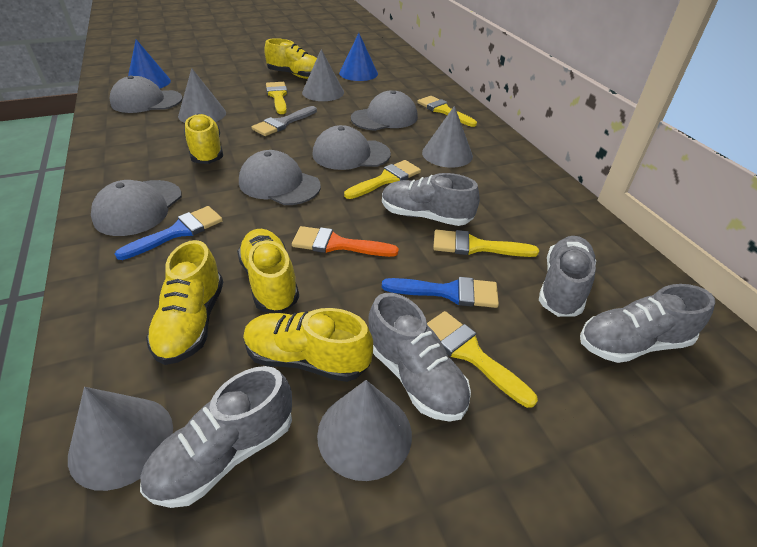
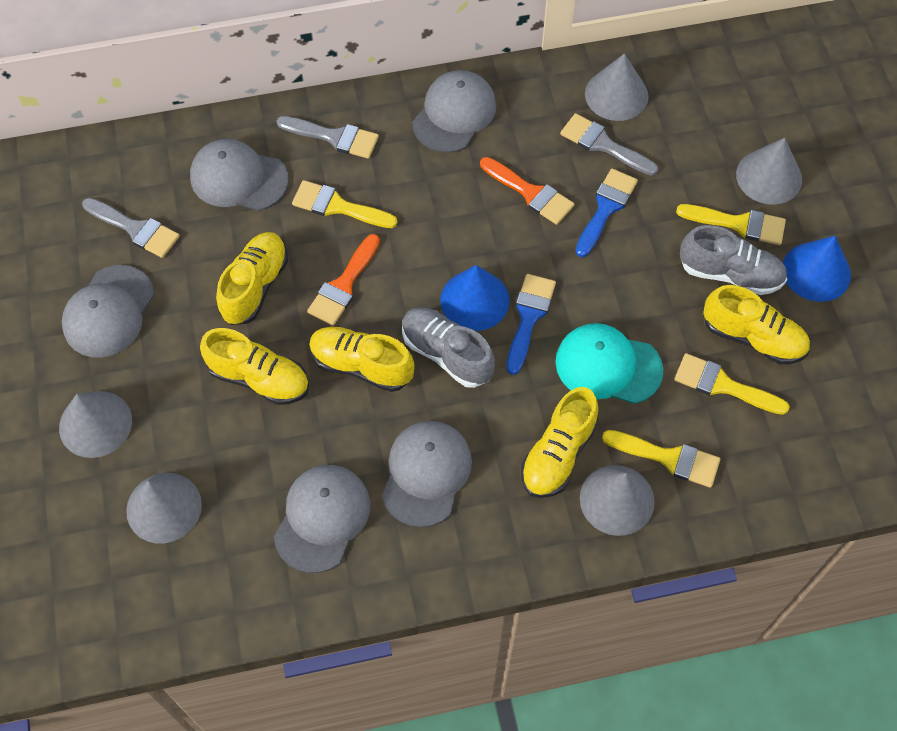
grey brush: [251,106,317,136] = 1 -> [82,198,180,258] [277,116,379,159] [560,113,658,176] = 3
grey shoe: [140,366,292,508] [368,293,471,422] [382,173,480,226] [539,236,596,317] [580,284,715,363] = 5 -> [402,307,495,388] [680,225,787,295] = 2
orange brush: [292,226,399,257] = 1 -> [307,234,380,326] [480,157,574,225] = 2
turquoise cap: none = 0 -> [555,323,663,404] = 1
yellow brush: [266,82,288,114] [344,160,421,199] [417,96,477,127] [427,311,538,408] [433,230,539,257] = 5 -> [292,180,397,228] [602,430,720,488] [674,353,790,415] [676,204,786,245] = 4

